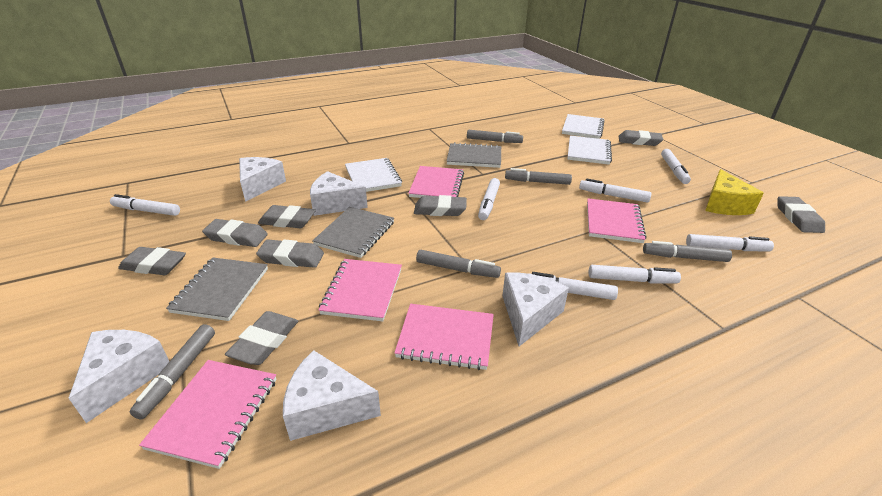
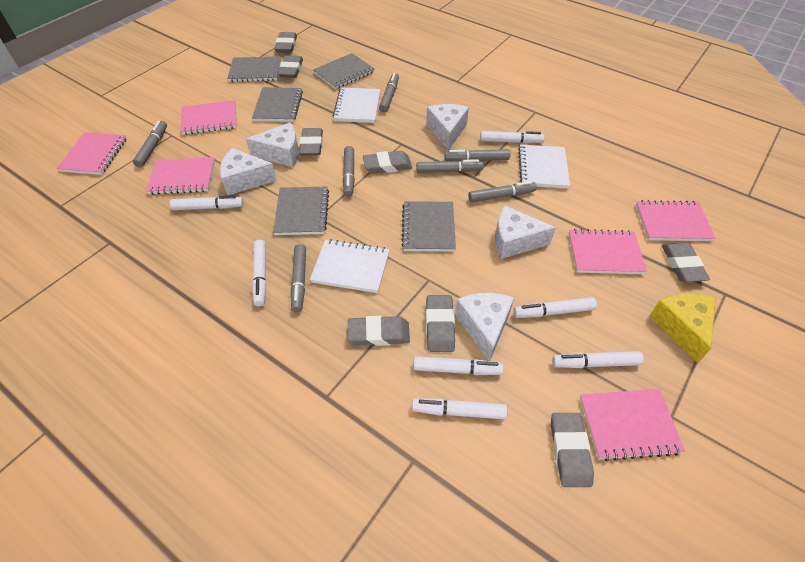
grey marker: [130,324,215,420] [416,250,501,278] [467,130,523,143] [505,168,572,185] [643,241,732,262] = 5 -> [133,121,167,167] [291,244,306,312] [343,146,355,197] [379,73,399,112] [416,159,483,173] [444,149,510,161] [468,181,537,203] = 7
grey notebook: [166,258,268,321] [312,207,394,258] [447,143,501,168] = 3 -> [227,56,281,82] [252,87,303,122] [273,187,329,235] [313,53,375,89] [402,201,456,252] = 5
pink notebook: [139,360,276,469] [319,259,402,321] [394,304,494,370] [408,166,464,198] [587,199,647,243] = 5 -> [57,132,127,175] [146,157,215,195] [180,100,237,135] [569,229,647,274] [580,389,685,461] [636,200,715,241] = 6

